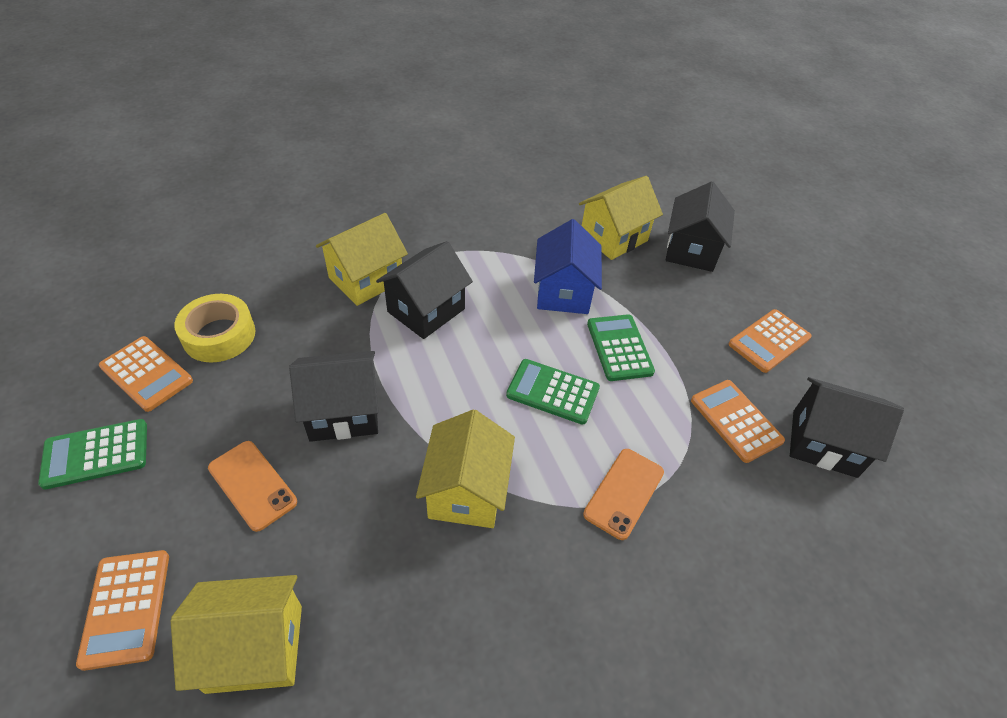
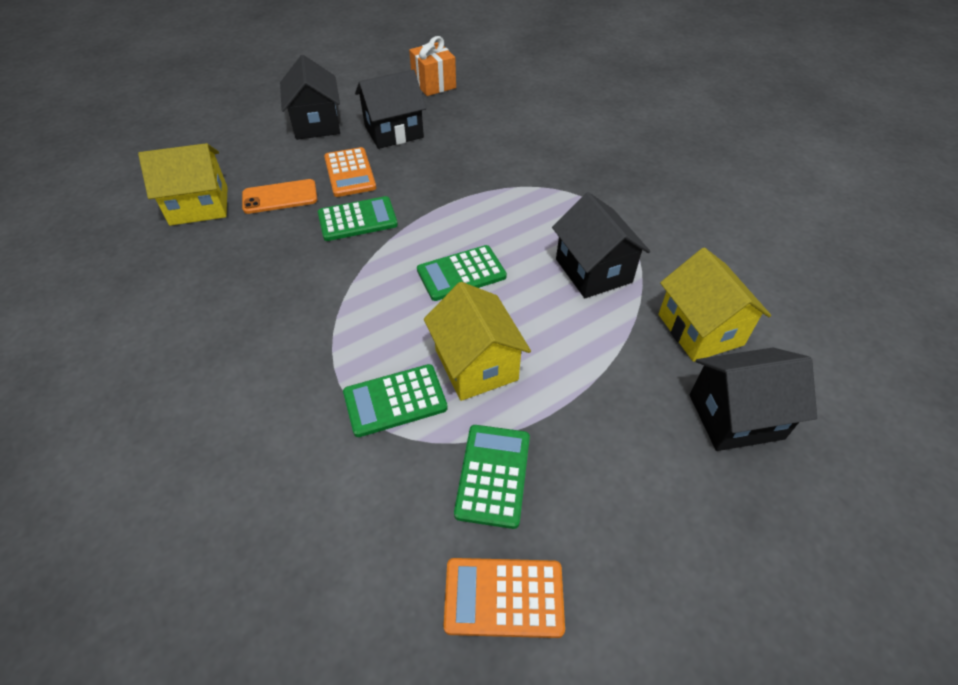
blue house: [534,219,602,314] = 1 -> none = 0
green calculator: [38,419,147,490] [506,359,600,425] [587,314,655,381] = 3 -> [318,196,398,241] [343,364,448,437] [417,245,507,301] [454,425,530,529] = 4
orange calculator: [76,550,169,671] [99,336,193,412] [691,380,785,463] [729,309,812,373] = 4 -> [324,147,376,197] [444,558,565,638] = 2
orange gift: none = 0 -> [409,36,456,96] = 1
orange phone: [208,441,297,532] [583,449,664,540] = 2 -> [242,179,317,214] = 1
yellow house: [171,575,302,694] [316,213,408,306] [416,409,515,528] [579,176,663,260] = 4 -> [138,143,228,226] [424,282,531,401] [658,248,771,362] = 3
yellow tape: [174,294,255,363] = 1 -> none = 0

